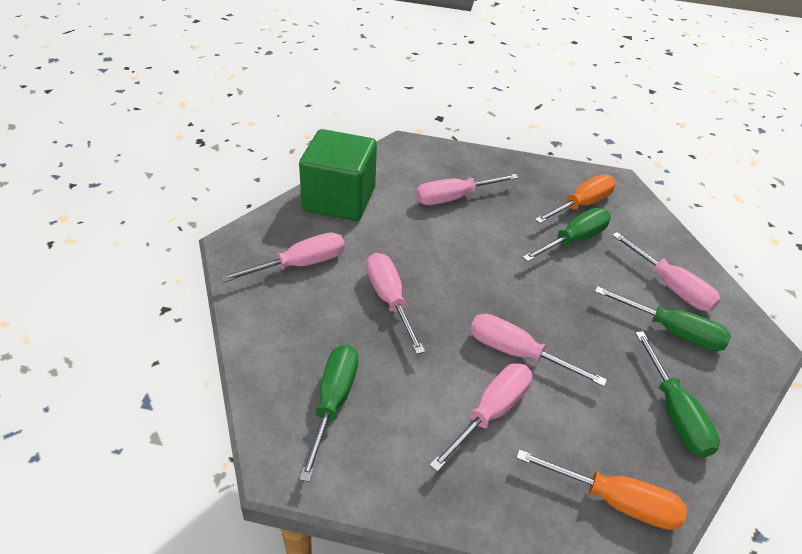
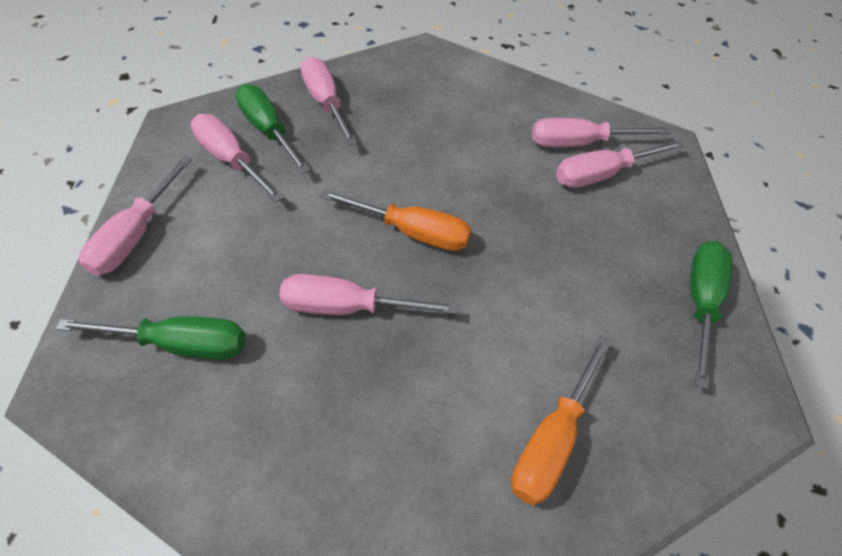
green cube: [299,129,377,221] = 1 -> none = 0
green screwdriver: [299,345,358,482] [522,208,611,262] [595,286,731,351] [635,331,720,458] = 4 -> [56,316,245,360] [235,84,310,173] [690,241,732,389] = 3

